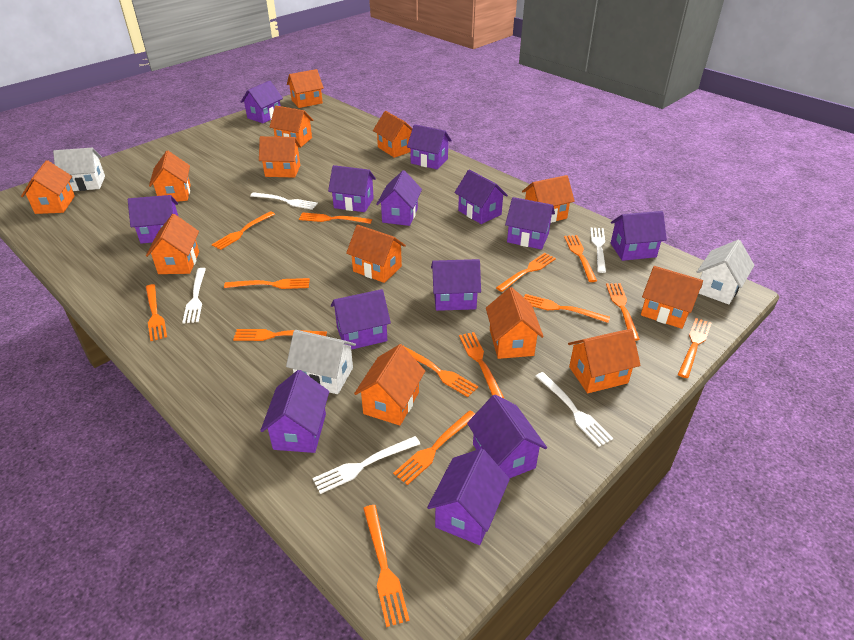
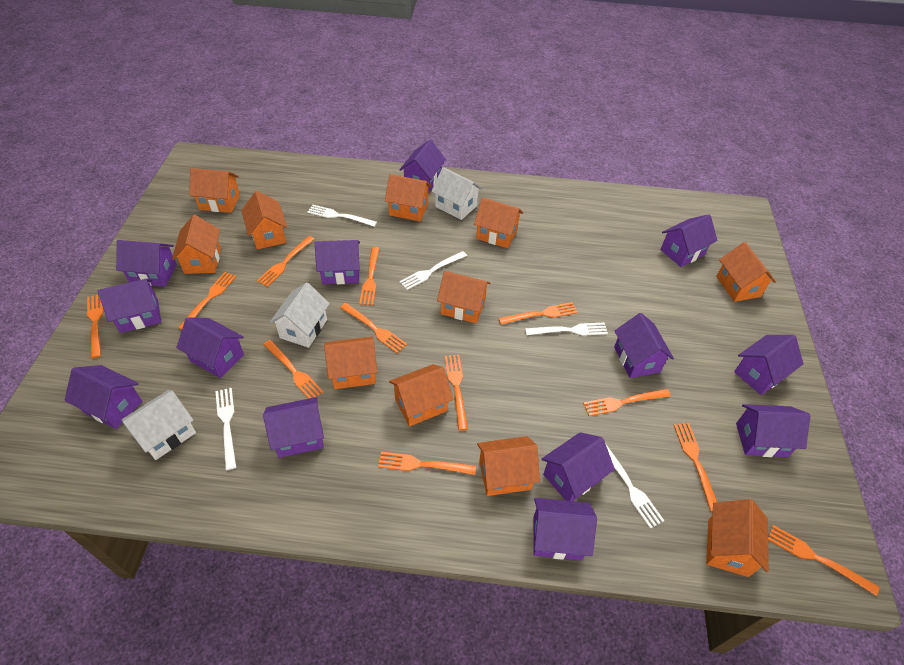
orange fork: [146,284,167,341] [212,212,275,250] [224,278,310,289] [233,329,327,341] [299,212,372,224] [363,505,409,627] [393,411,475,485] [400,344,478,397] [459,332,504,399] [496,253,556,292] [524,294,610,323] [564,235,597,282] [606,283,640,341] [678,318,712,378] = 14 -> [87,295,103,358] [178,272,236,330] [257,236,314,287] [263,340,323,399] [340,303,407,353] [359,247,380,305] [378,452,476,475] [445,355,468,430] [498,302,578,325] [583,389,671,416] [674,423,717,511] [768,525,879,596] = 12
orange house: [21,160,75,214] [146,214,199,274] [149,151,191,202] [259,136,301,178] [270,106,313,148] [287,69,324,108] [346,225,406,283] [354,344,425,425] [373,111,413,158] [486,287,544,359] [522,175,575,223] [568,329,641,393] [641,266,703,329] = 13 -> [172,215,221,274] [189,168,240,213] [241,191,287,249] [324,337,377,389] [385,174,431,222] [389,364,453,426] [437,271,491,323] [474,198,523,248] [477,436,540,496] [706,499,769,577] [716,242,776,302] = 11

